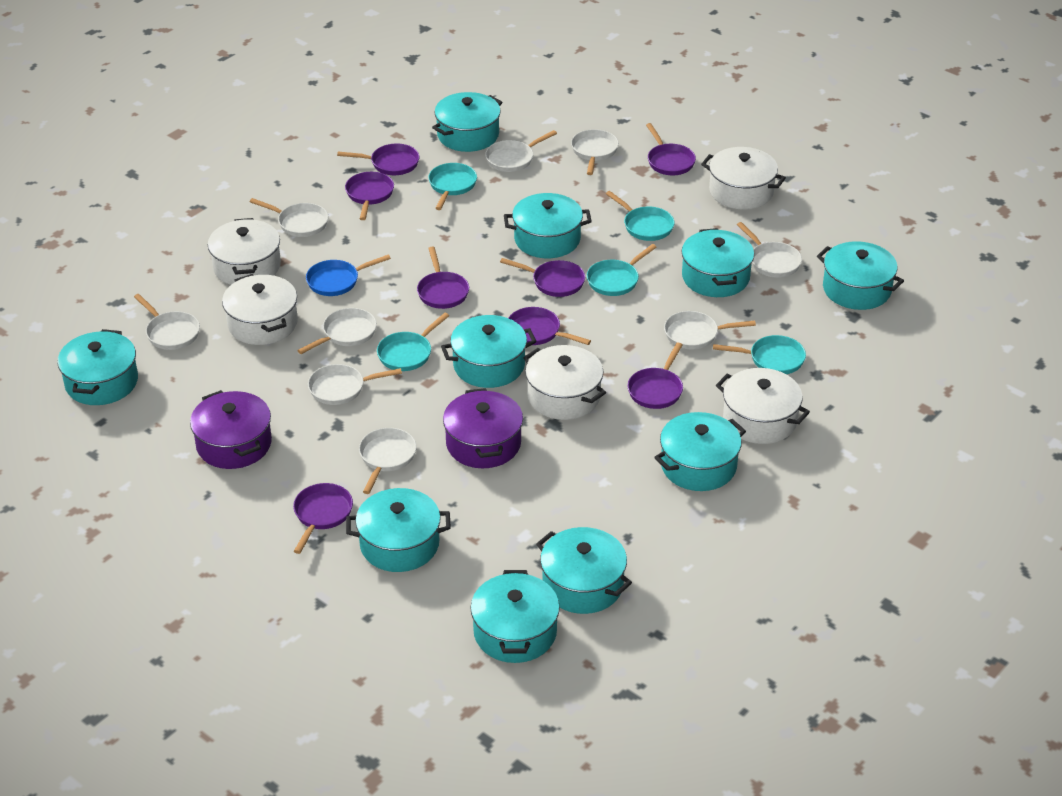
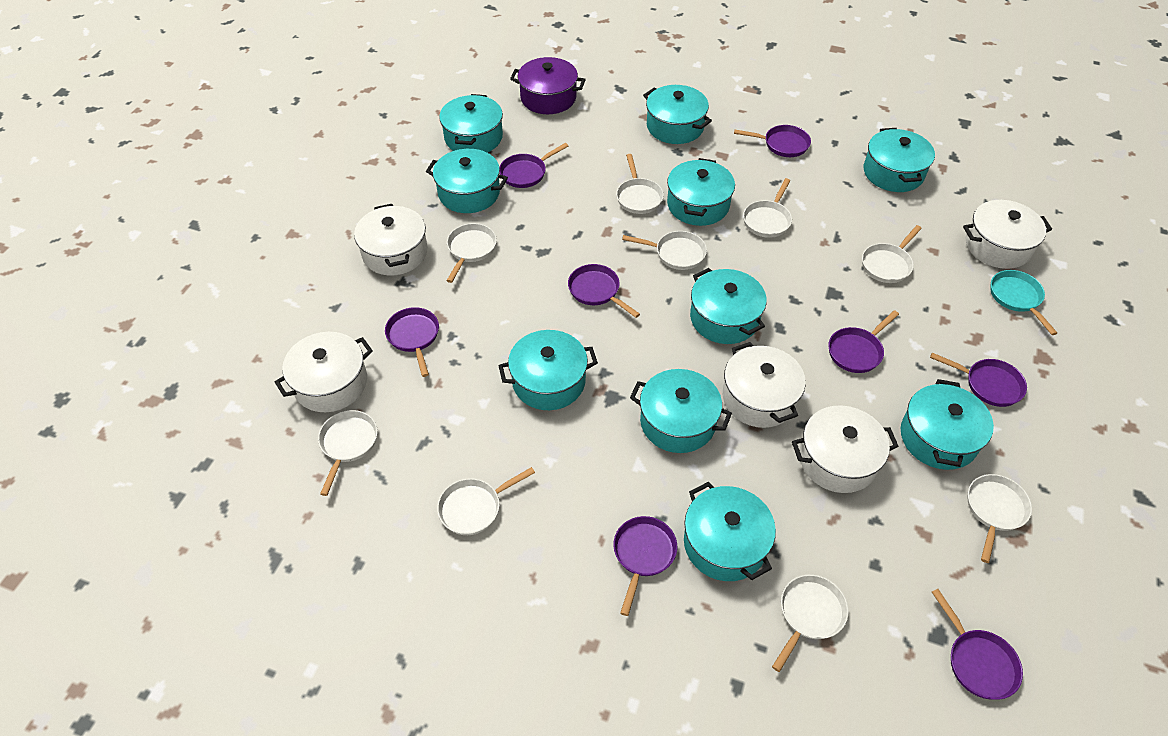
blue pan: [306,254,391,296] = 1 -> none = 0
purple pot: [190,390,272,469] [443,388,523,468] = 2 -> [510,57,586,114] = 1
turquoise pan: [377,313,449,371] [428,163,477,210] [587,244,656,296] [606,191,675,241] [713,335,806,374] = 5 -> [990,270,1057,335] = 1

